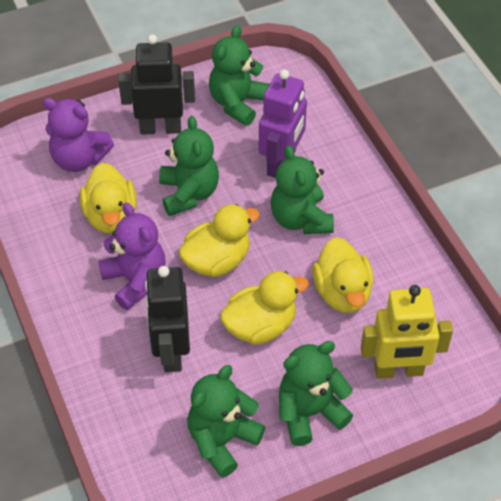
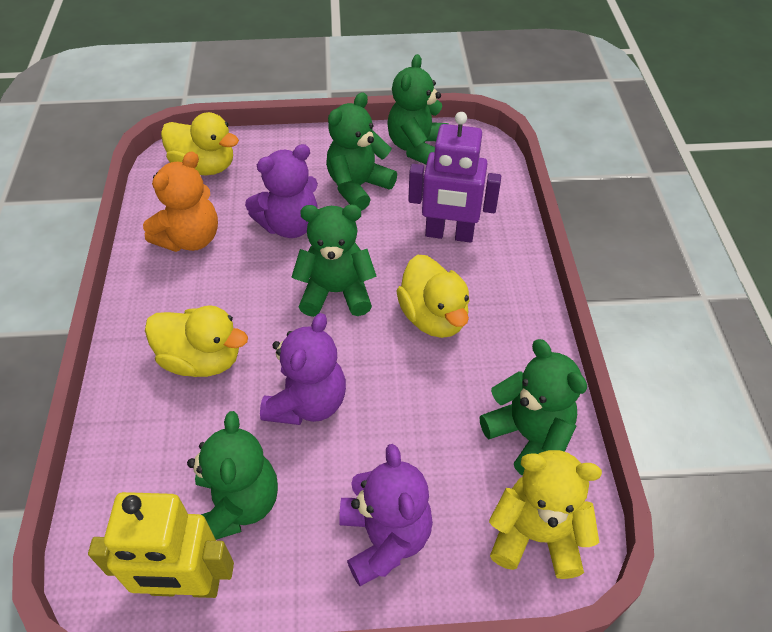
black robot: [118,34,195,135] [145,266,190,372] = 2 -> none = 0
orange teddy bear: none = 0 -> [143,151,218,252] = 1
purple teddy bear: [42,98,114,172] [98,202,166,310] = 2 -> [245,144,318,238] [260,313,346,425] [339,444,433,586] = 3
yellow duck: [80,163,137,233] [178,204,260,277] [220,271,309,345] [312,237,373,313] = 4 -> [145,305,248,377] [161,112,239,175] [397,254,469,338] = 3
yellow teddy bear: none = 0 -> [489,450,602,579] = 1

